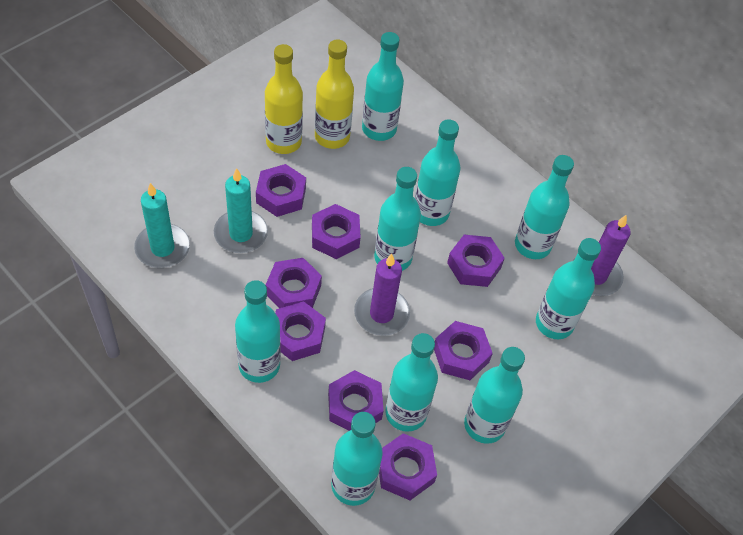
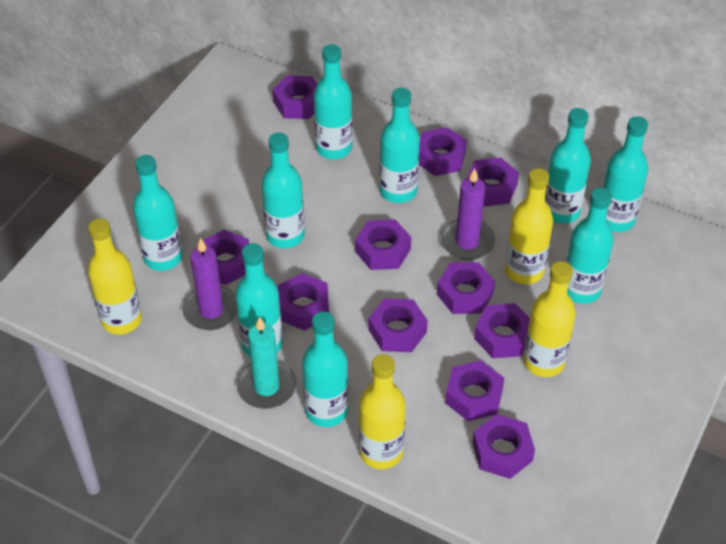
purple nut: [256,164,306,217] [266,258,322,308] [275,301,326,361] [312,204,361,259] [328,370,384,431] [379,433,437,500] [434,321,493,380] [447,235,505,287] = 8 -> [203,230,249,285] [273,75,317,119] [277,273,329,331] [355,219,411,270] [368,298,428,352] [419,127,467,176] [437,262,495,314] [445,360,504,421] [467,157,519,207] [472,414,535,479] [474,303,530,358] = 11
turquoise candle: [134,183,190,268] [214,168,268,253] = 2 -> [237,316,296,409] = 1
yellow bottle: [265,44,303,154] [315,39,354,149] = 2 -> [88,218,142,334] [359,354,406,469] [505,168,553,284] [523,261,576,377] = 4

